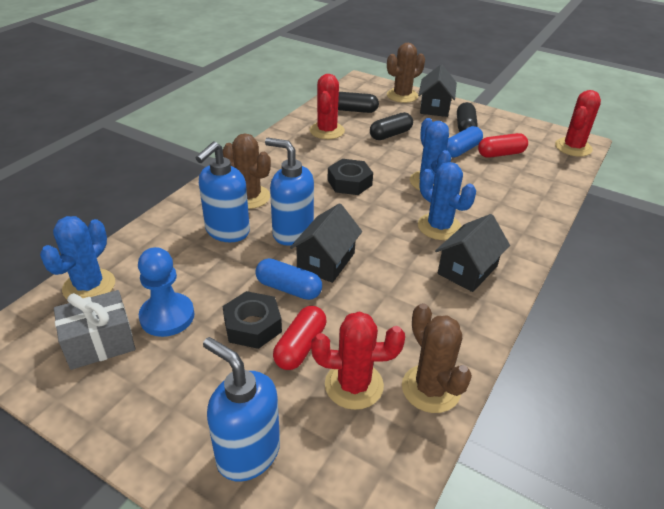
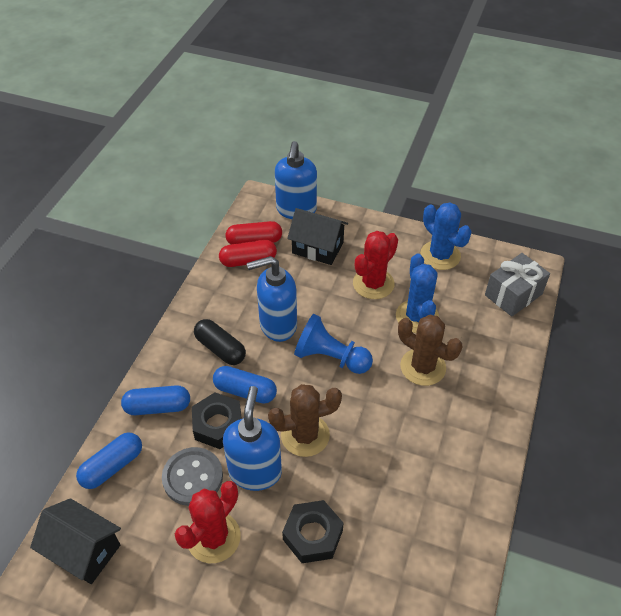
black capsule: [338,92,379,113] [370,112,413,140] [457,102,478,132] = 3 -> [194,319,246,365] = 1
black house: [290,203,362,283] [418,64,457,117] [435,214,510,292] = 3 -> [30,498,121,584] [287,208,348,265] = 2
blue cactus: [40,216,115,299] [410,118,451,190] [418,162,476,240] = 3 -> [396,253,439,333] [420,202,472,270] = 2
blue capsule: [255,258,322,300] [446,126,483,157] = 2 -> [76,432,142,489] [121,385,190,415] [213,366,277,404] = 3
brown cactus: [223,133,271,209] [387,43,425,103] [402,303,472,413] = 3 -> [268,384,342,457] [398,315,463,386] = 2
grey button: none = 0 -> [162,447,223,506] = 1
red cactus: [310,74,345,139] [311,311,405,410] [555,90,601,157] = 3 -> [175,481,241,563] [353,231,398,299] = 2

